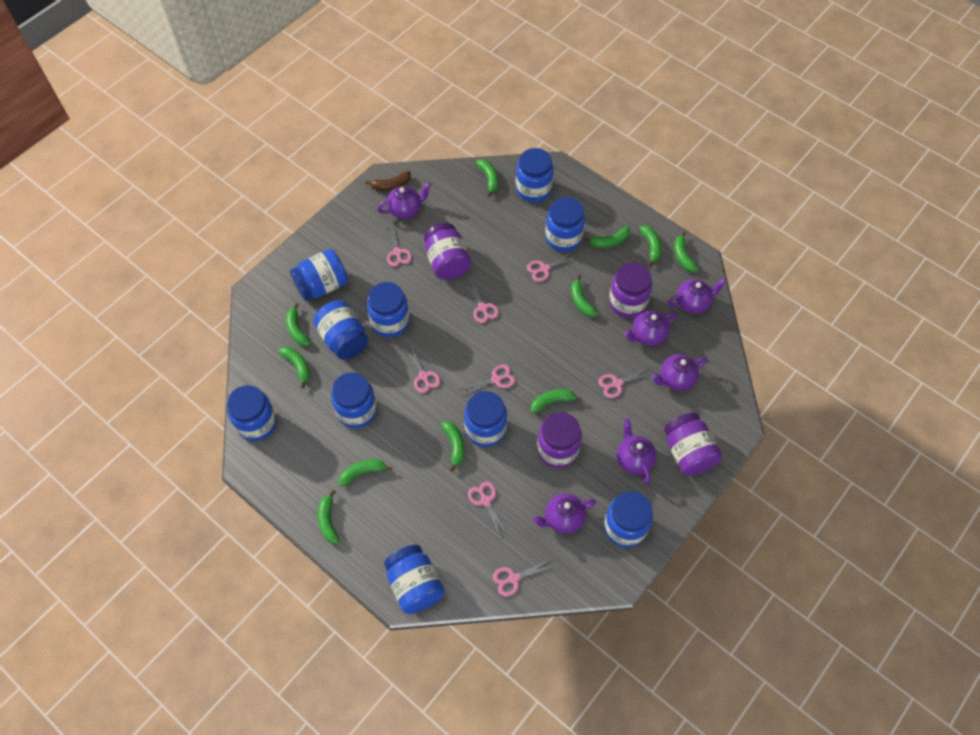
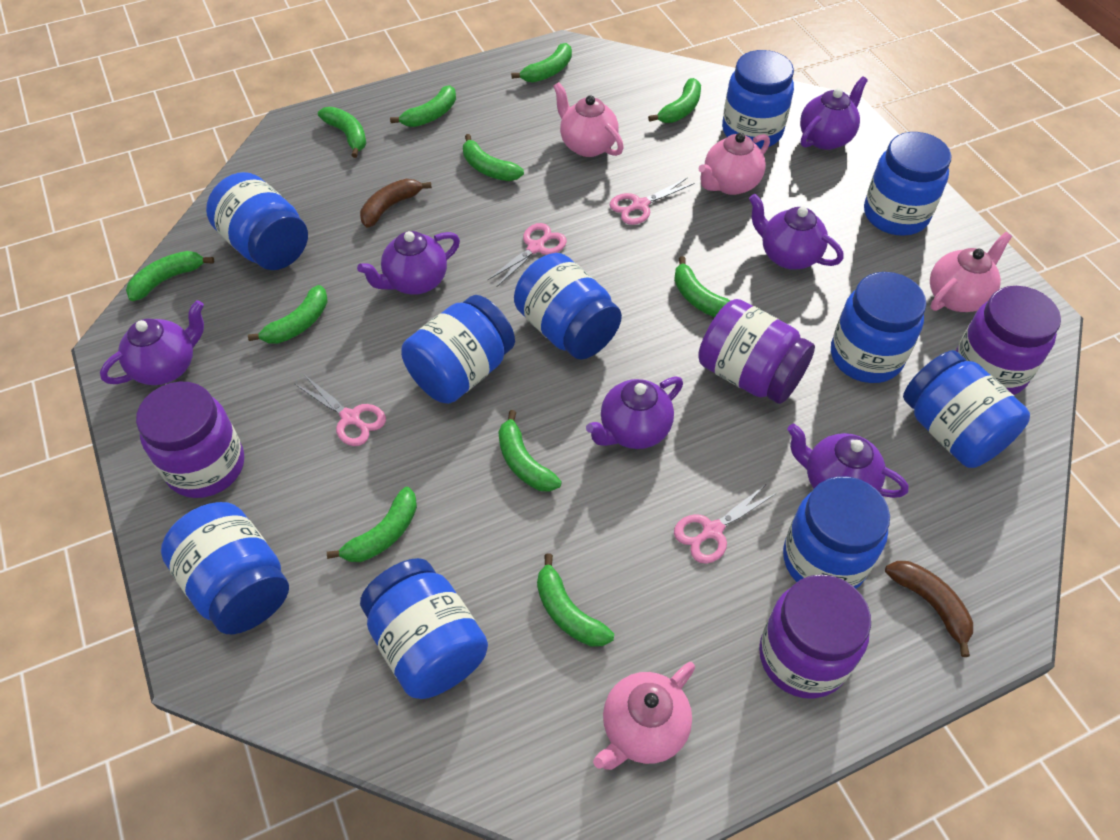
brown banana: [365,171,411,191] = 1 -> [360,179,432,228] [885,561,973,657] = 2
pink scissors: [387,226,412,267] [405,344,441,393] [459,365,516,396] [465,278,499,323] [468,481,508,537] [493,559,553,597] [527,253,578,282] [598,367,653,398] = 8 -> [295,375,386,446] [488,223,567,287] [610,177,695,225] [674,484,777,564] = 4
pink teapot: none = 0 -> [553,82,624,157] [593,662,695,770] [698,133,770,195] [930,232,1012,312] = 4

